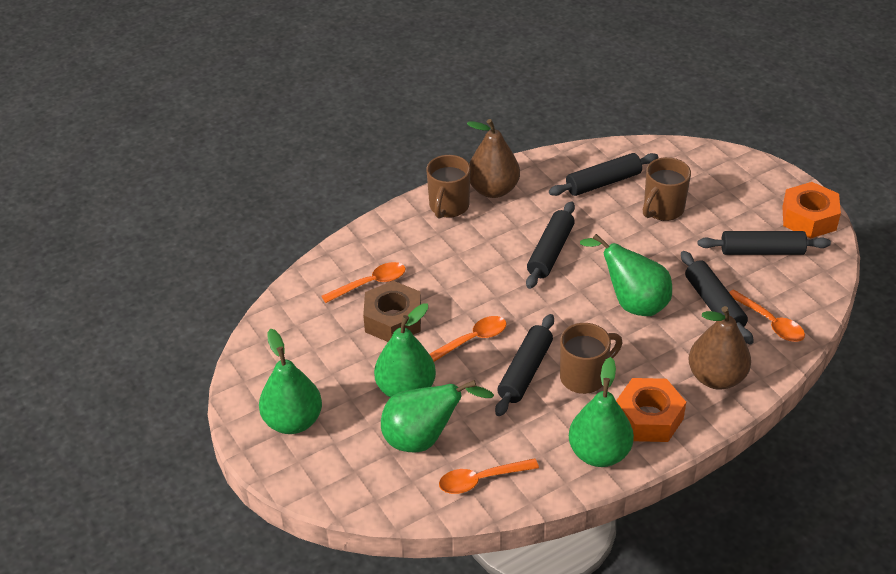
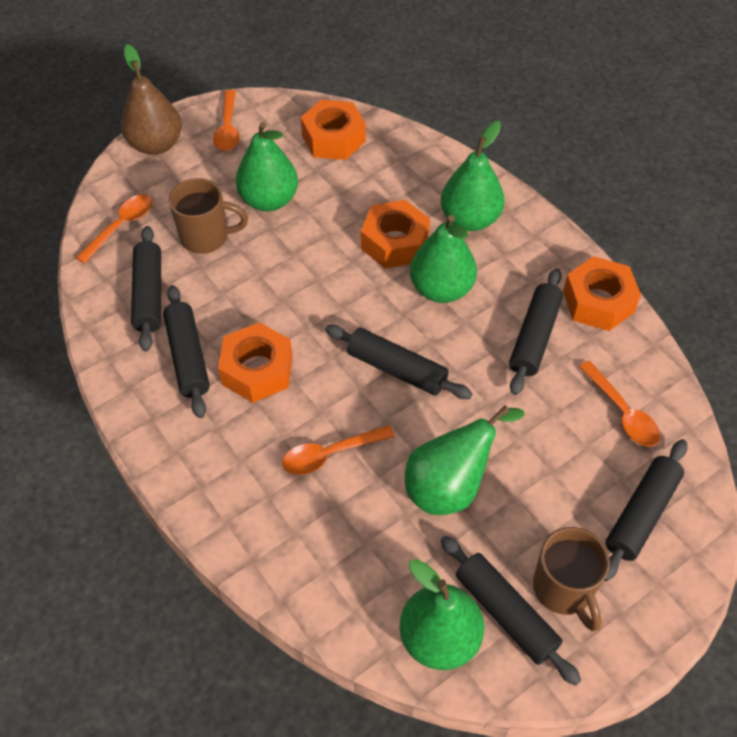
black rolling pin: [495,314,554,416] [526,201,575,289] [549,153,658,196] [681,251,754,344] [698,231,831,255] = 5 -> [131,226,161,352] [163,285,210,418] [325,325,473,399] [441,536,581,686] [509,268,563,395] [604,439,687,581] = 6
brown mug: [426,155,470,219] [560,323,622,394] [643,157,691,221] = 3 -> [169,178,248,254] [533,527,610,631] = 2
brown nut: [363,281,421,342] = 1 -> none = 0
brown pear: [467,119,520,198] [689,306,751,390] = 2 -> [121,44,182,155] = 1
orange nut: [616,378,686,442] [782,182,841,239] = 2 -> [218,322,292,403] [301,100,366,160] [361,200,430,269] [563,256,641,331] = 4

